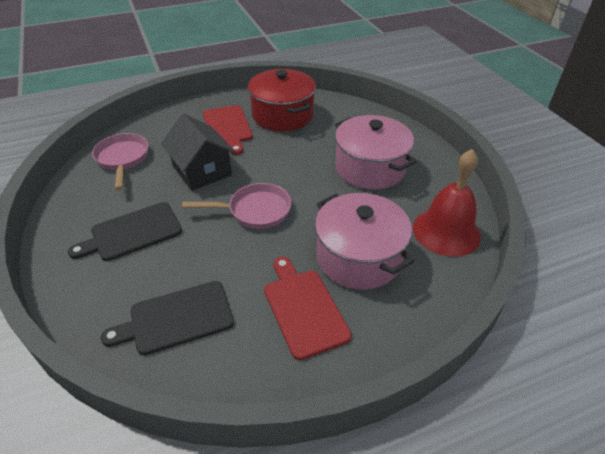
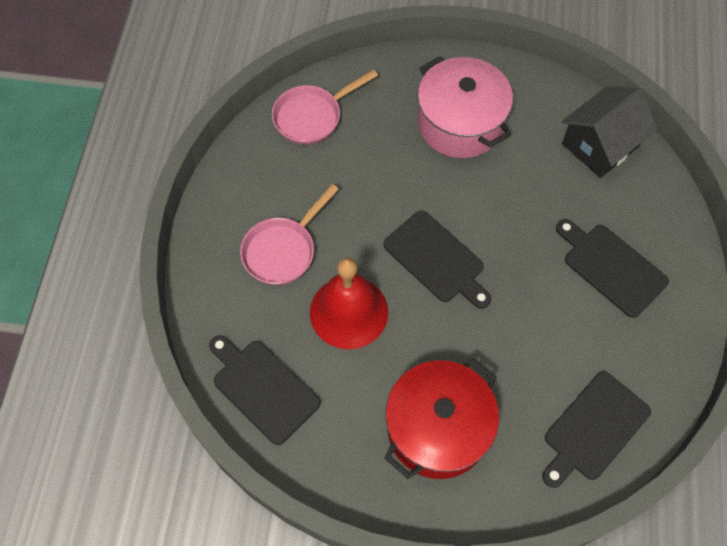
black cutting board: [68,202,182,261] [101,281,234,355] = 2 -> [209,335,320,445] [384,210,491,309] [542,371,651,488] [556,219,669,318] = 4
pink pot: [315,193,414,290] [335,115,416,190] = 2 -> [418,56,513,158] = 1
red cutting board: [203,105,253,155] [264,257,352,360] = 2 -> none = 0

